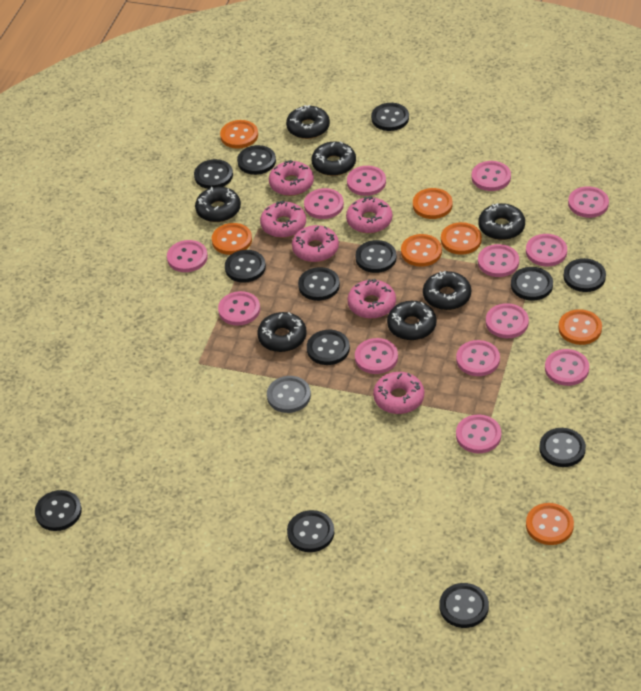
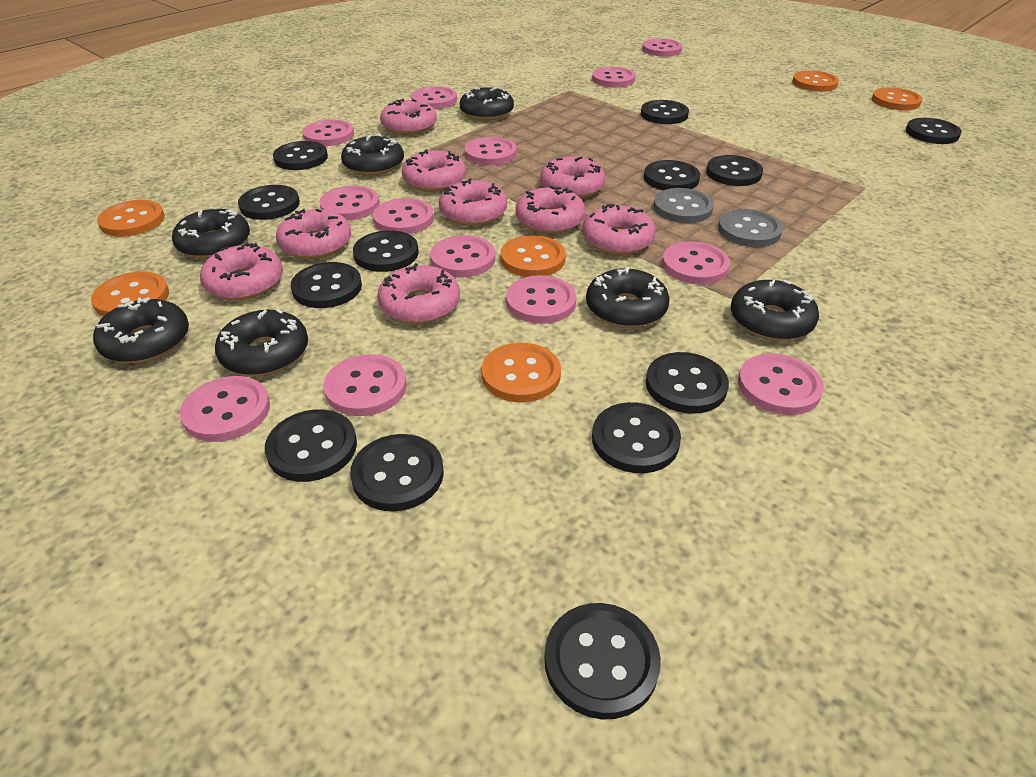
grey button: [267,376,311,413] = 1 -> [653,188,714,223] [718,209,783,247] = 2
orange button: [212,223,252,255] [220,120,258,149] [401,234,442,267] [413,188,453,219] [441,222,482,255] [526,503,574,545] [558,309,602,345] = 7 -> [91,271,169,317] [97,200,165,237] [482,343,561,402] [501,235,566,277] [792,70,839,92] [872,87,923,110] = 6
pink donut: [260,201,306,238] [269,160,314,196] [292,225,339,262] [346,196,392,233] [348,279,396,319] [373,372,424,414] = 6 -> [200,243,283,300] [276,209,351,259] [377,263,460,324] [380,99,437,135] [402,149,466,192] [439,178,507,226] [516,186,585,234] [540,157,605,198] [582,204,656,255] = 9

